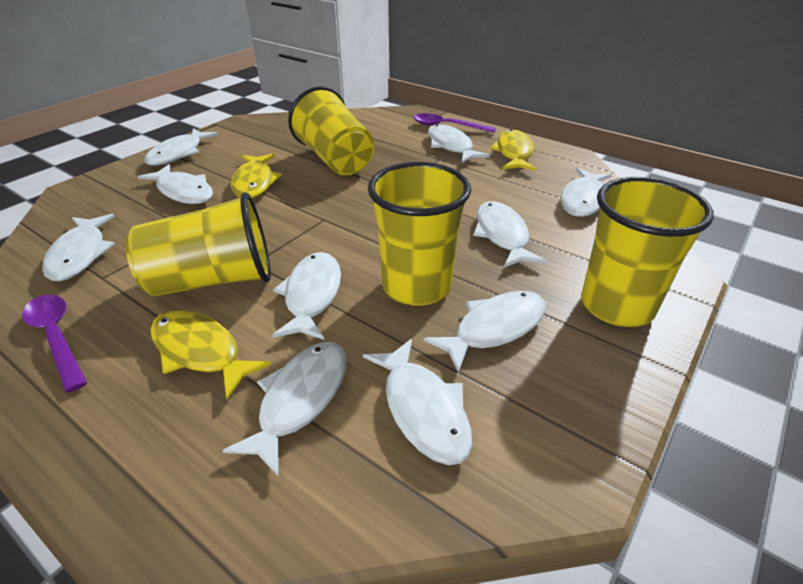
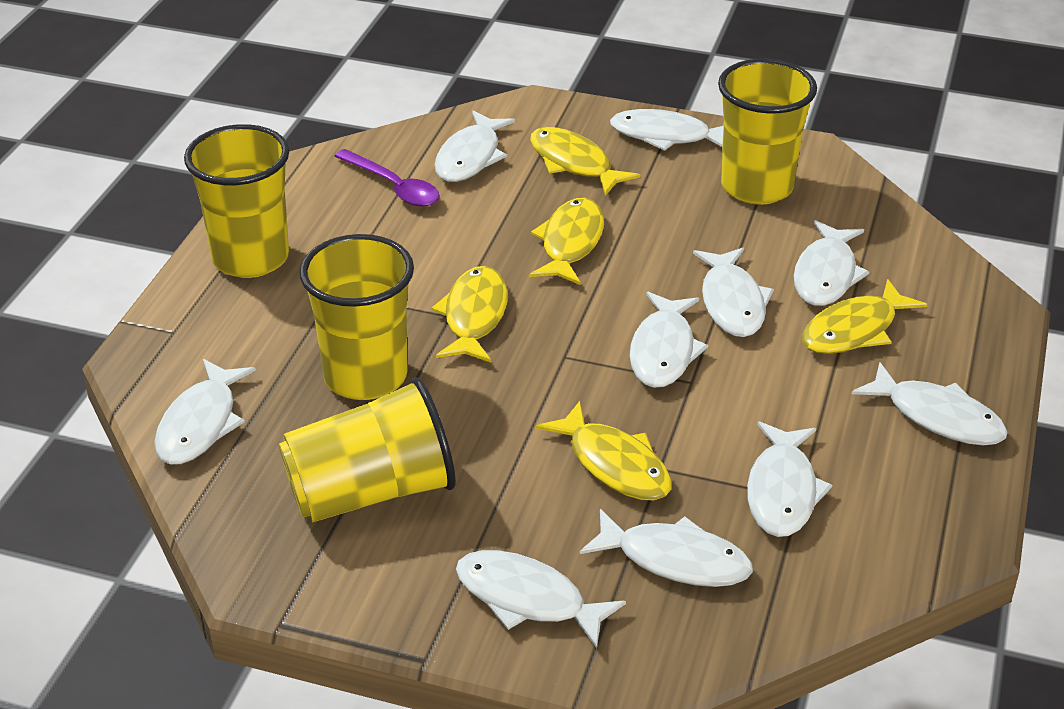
purple spoon: [22,295,87,393] [413,113,496,133] = 2 -> [335,149,440,207] = 1
yellow fish: [150,310,272,399] [231,153,282,198] [489,129,537,171] = 3 -> [431,266,508,362] [529,198,604,285] [530,127,640,196] [536,401,672,500] [802,279,928,354] = 5

